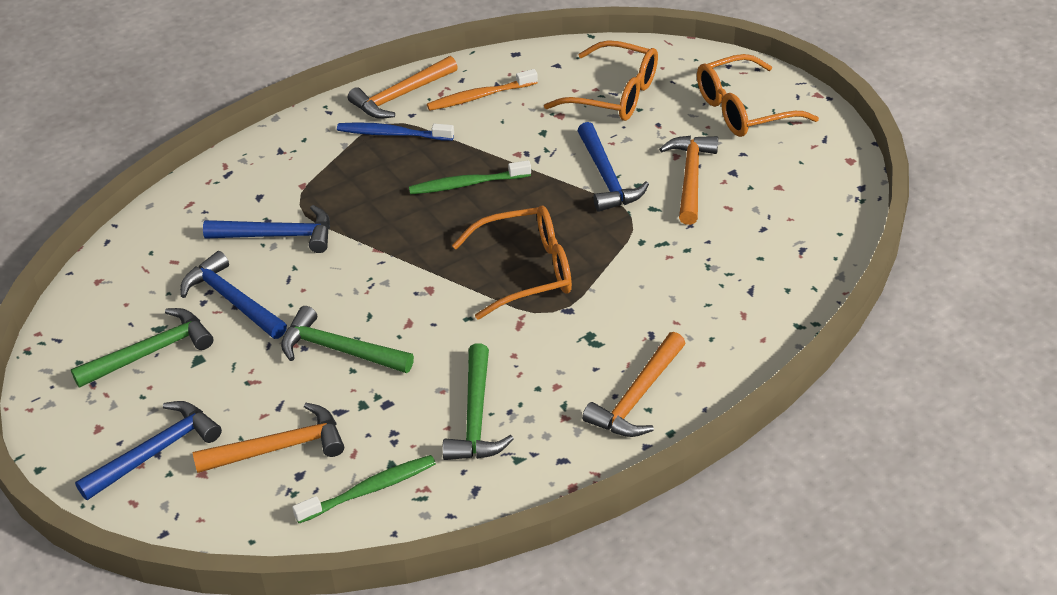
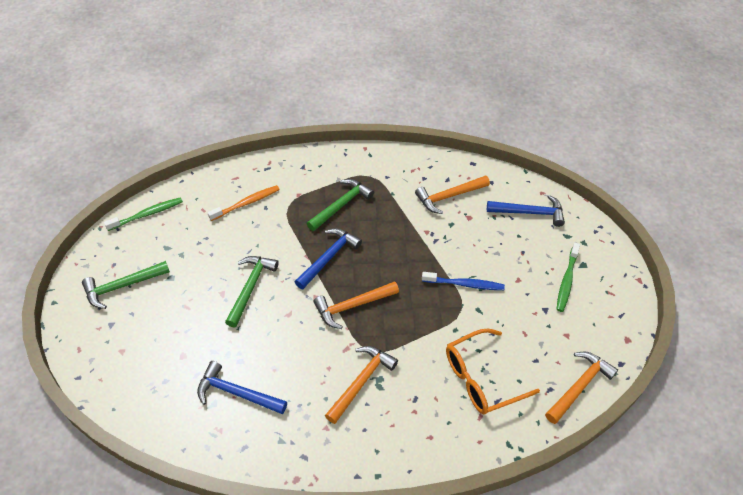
blue hammer: [75,401,222,500] [180,251,287,339] [203,205,330,253] [577,122,649,212] = 4 -> [197,361,287,414] [295,228,362,289] [487,195,565,227] = 3
orange glasses: [452,206,572,320] [544,40,658,121] [697,54,819,137] = 3 -> [446,328,540,415] = 1

